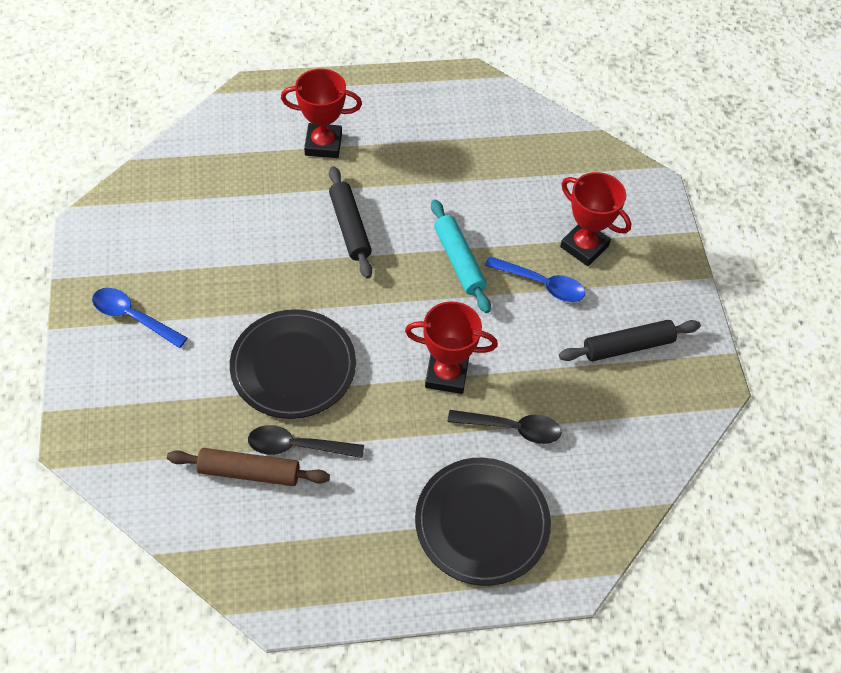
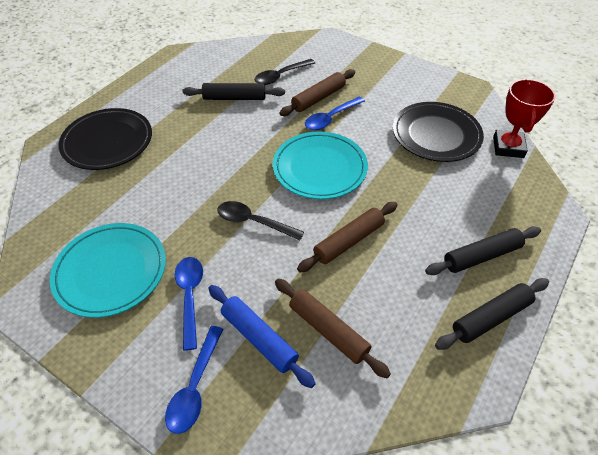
black rolling pin: [329,166,372,279] [559,320,701,361] = 2 -> [182,83,285,100] [425,226,541,275] [435,278,549,350] = 3
blue rolling pin: none = 0 -> [208,285,316,388] = 1
blue spoon: [92,288,187,348] [485,256,585,302] = 2 -> [165,326,223,434] [175,257,203,351] [305,97,365,130] = 3
brown rolling pin: [167,448,330,486] = 1 -> [275,279,391,378] [279,69,355,116] [297,202,398,272] = 3
red trophy: [281,69,362,158] [405,301,498,394] [560,172,631,266] = 3 -> [493,79,556,158] = 1
turquoise plate: none = 0 -> [50,223,166,318] [273,131,368,199] = 2
turquoise rolling pin: [431,199,491,313] = 1 -> none = 0

